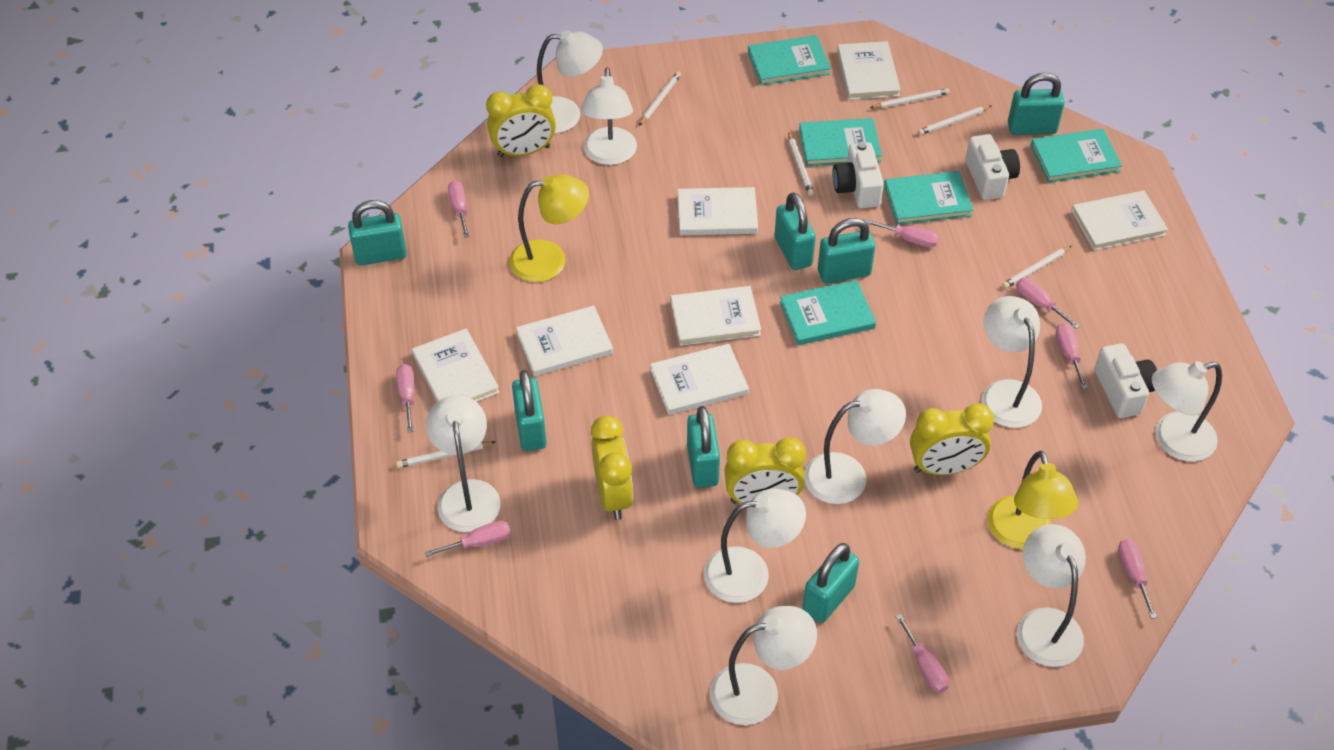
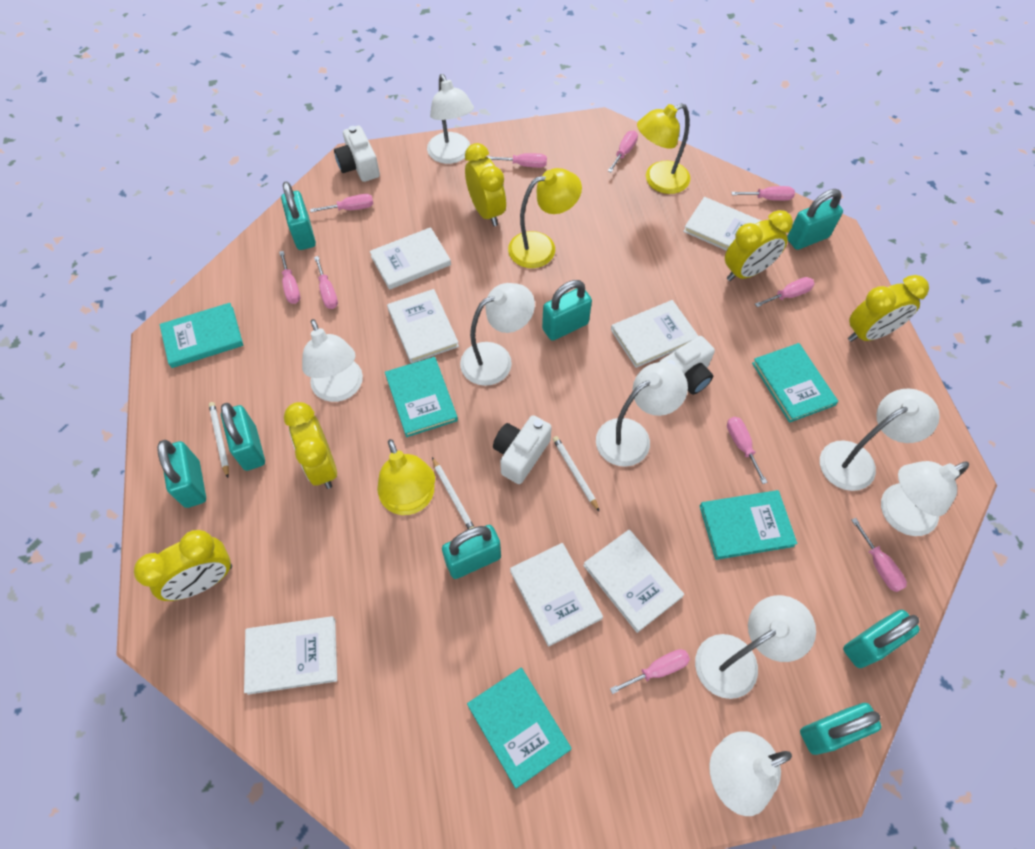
pink screwdriver: [396,364,415,432] [425,521,511,557] [448,180,470,238] [865,219,939,247] [895,614,949,693] [1016,278,1080,329] [1056,323,1088,389] [1118,539,1157,619] = 8 -> [279,251,300,304] [310,194,373,212] [314,256,338,309] [487,153,547,168] [608,130,638,172] [610,649,690,694] [727,417,768,484] [731,186,795,201] [755,277,815,307] [851,518,907,592] = 10
turquoise padlock: [348,200,407,265] [512,370,547,451] [687,406,720,488] [775,192,816,270] [803,543,859,623] [818,218,875,283] [1008,72,1065,135] = 7 -> [157,440,206,508] [221,403,265,471] [281,181,316,250] [442,525,501,579] [542,280,592,341] [787,189,843,250] [800,703,882,755] [843,610,920,668] = 8
white lamp: [426,395,500,532] [537,30,603,133] [581,67,637,165] [704,488,806,603] [710,606,817,725] [804,389,906,504] [982,296,1042,428] [1017,524,1086,667] [1152,361,1222,462] = 9 -> [302,319,363,402] [427,74,474,164] [460,283,535,386] [596,362,688,467] [695,595,816,699] [709,731,792,816] [820,389,940,491] [881,461,969,536] = 8
white pencil: [396,441,496,468] [639,71,681,126] [788,132,814,196] [870,88,950,108] [918,106,991,135] [1002,246,1072,289] = 6 -> [209,402,229,478] [432,457,474,529] [553,436,600,512] = 3
yellow clock: [486,84,556,157] [591,415,634,520] [724,437,806,504] [910,403,994,475] = 4 -> [134,530,232,601] [284,402,337,489] [465,143,506,226] [725,210,793,281] [848,275,929,342] = 5
yellow lamp: [509,174,589,282] [988,450,1078,549] = 2 -> [377,439,435,515] [508,168,582,268] [637,103,690,194] = 3

